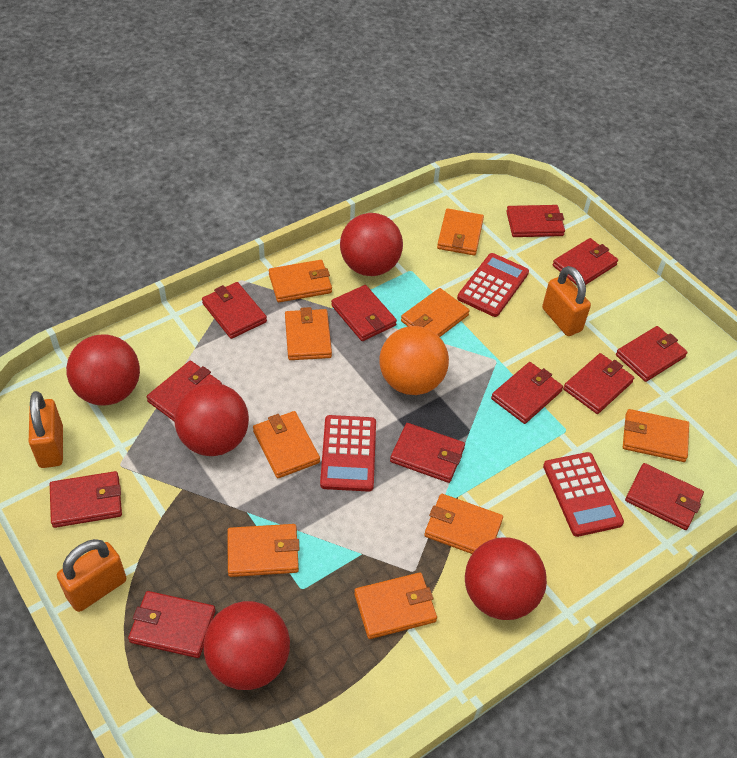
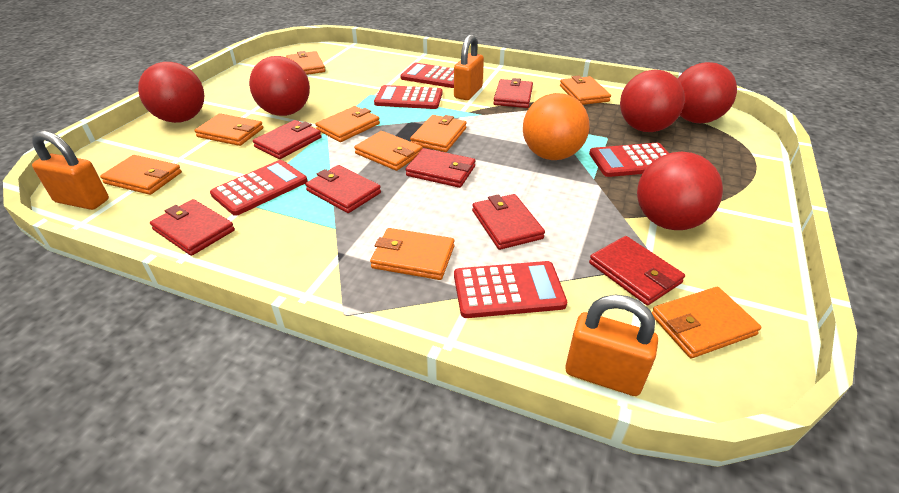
red calculator: [320,415,376,492] [457,253,529,317] [543,452,624,537] = 3 -> [210,160,308,216] [374,85,443,109] [400,63,454,88] [454,261,567,318] [589,143,669,177] = 5
red wallet: [50,471,122,528] [128,591,215,658] [146,360,222,421] [202,282,267,339] [331,285,397,341] [390,423,465,483] [491,362,563,424] [506,205,565,237] [552,238,618,285] [563,353,634,414] [616,326,688,382] [625,463,704,530] = 12 -> [150,199,235,256] [253,120,321,159] [305,165,381,213] [406,148,476,188] [472,194,545,250] [493,78,533,108] [589,236,685,305] = 7

